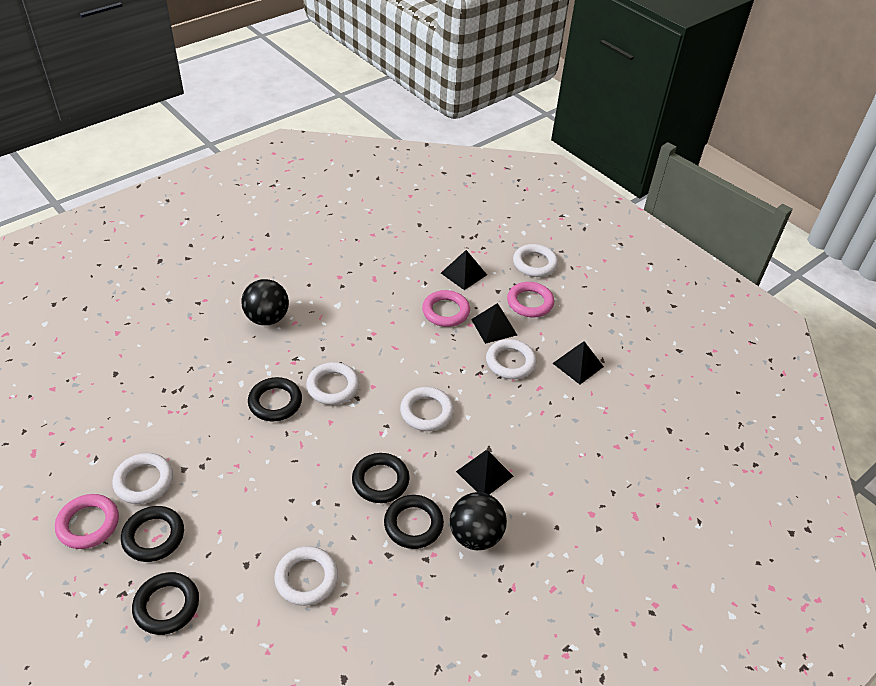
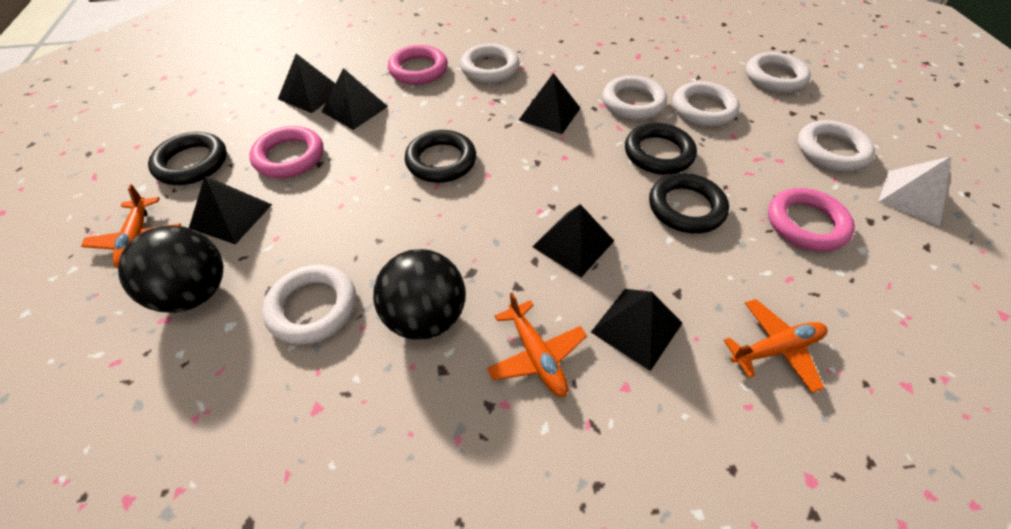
black pyramid: [441,250,487,290] [456,450,513,494] [471,303,517,344] [553,341,604,385] = 4 -> [189,176,272,244] [278,54,335,113] [322,68,388,130] [519,73,580,134] [532,204,614,277] [591,289,683,371] = 6
black ring: [121,506,184,562] [132,572,199,635] [248,377,302,421] [352,453,409,503] [384,495,444,549] = 5 -> [148,132,227,185] [405,130,476,183] [625,123,697,175] [649,173,729,234] = 4
orange plane: none = 0 -> [81,184,181,269] [487,293,587,397] [723,299,828,393] = 3
white pyramid: none = 0 -> [878,156,951,226] = 1

